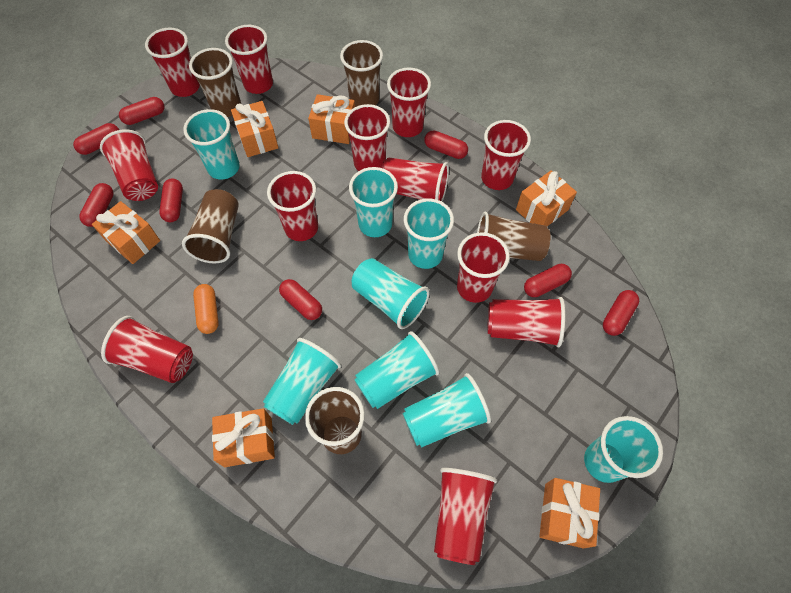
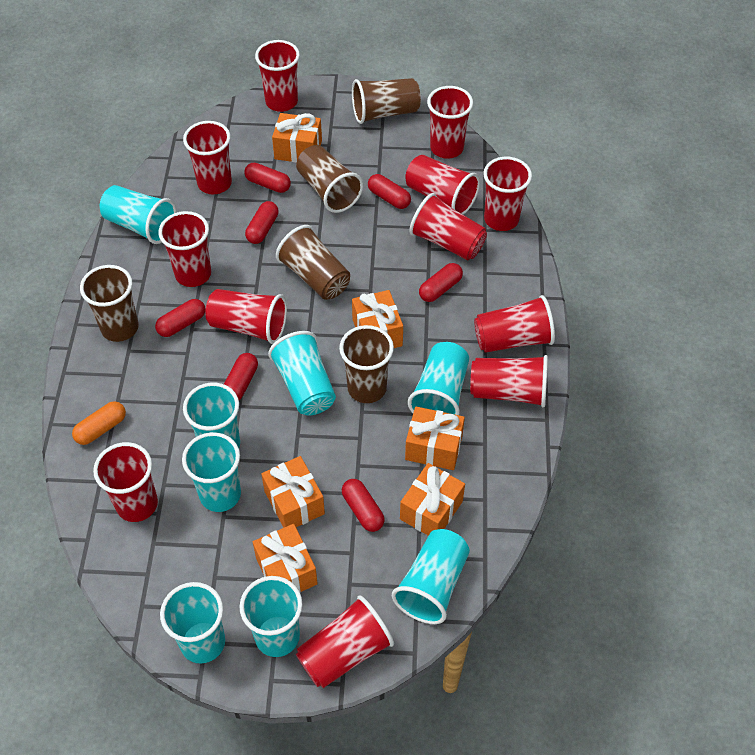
red capsule: [73,123,119,155] [79,183,114,227] [119,97,164,125] [159,179,183,222] [279,279,322,320] [424,130,468,159] [524,264,572,297] [603,290,639,336] = 8 -> [155,299,206,337] [224,353,258,400] [244,163,291,193] [245,201,279,244] [342,479,385,532] [368,174,411,209] [419,263,463,302] = 7

